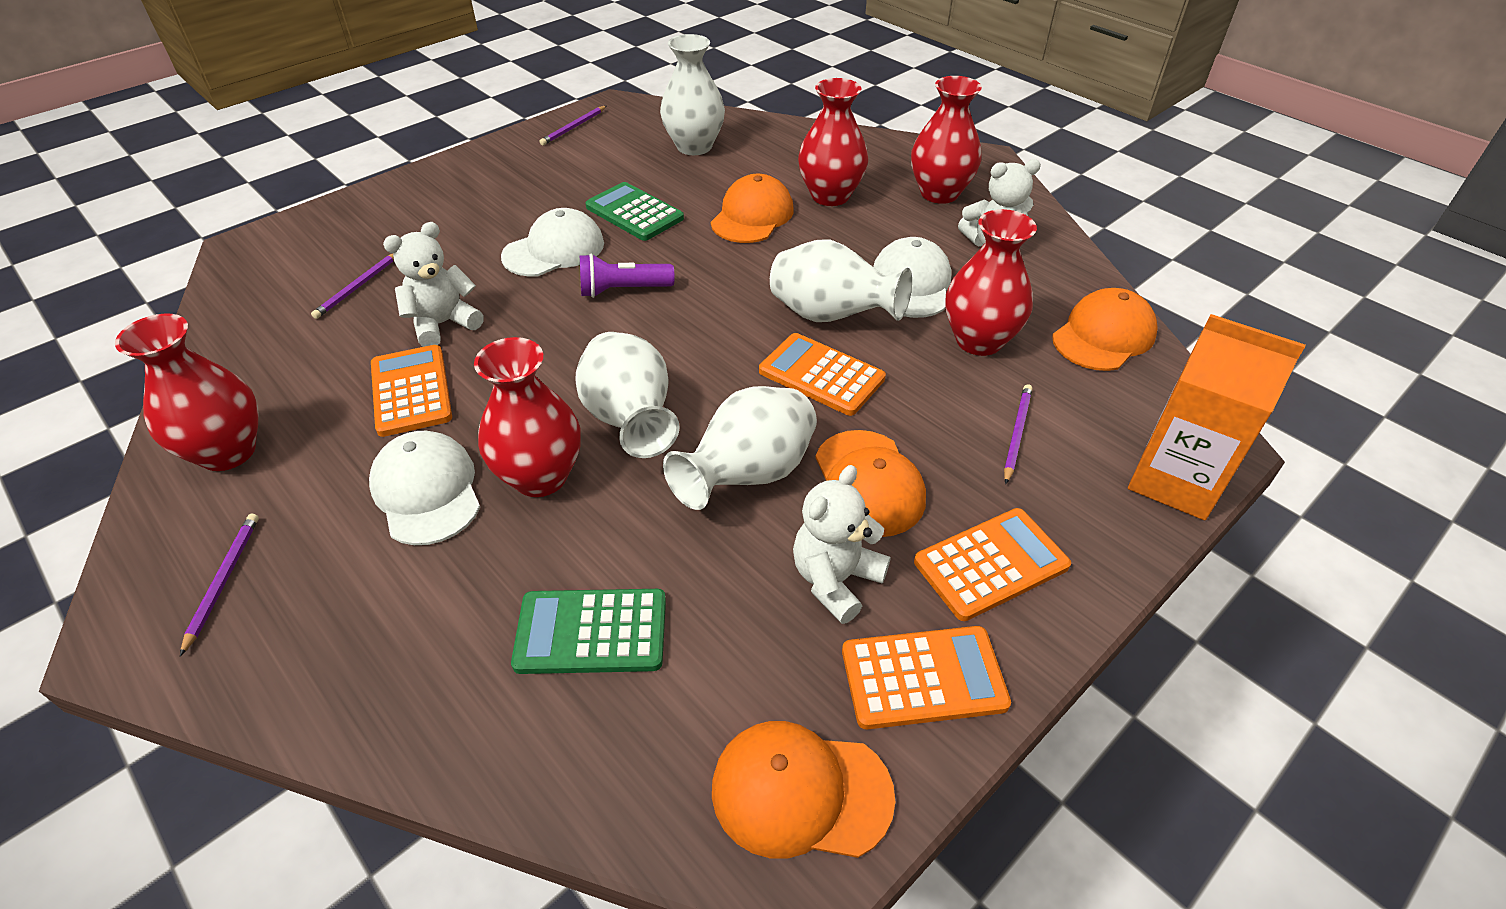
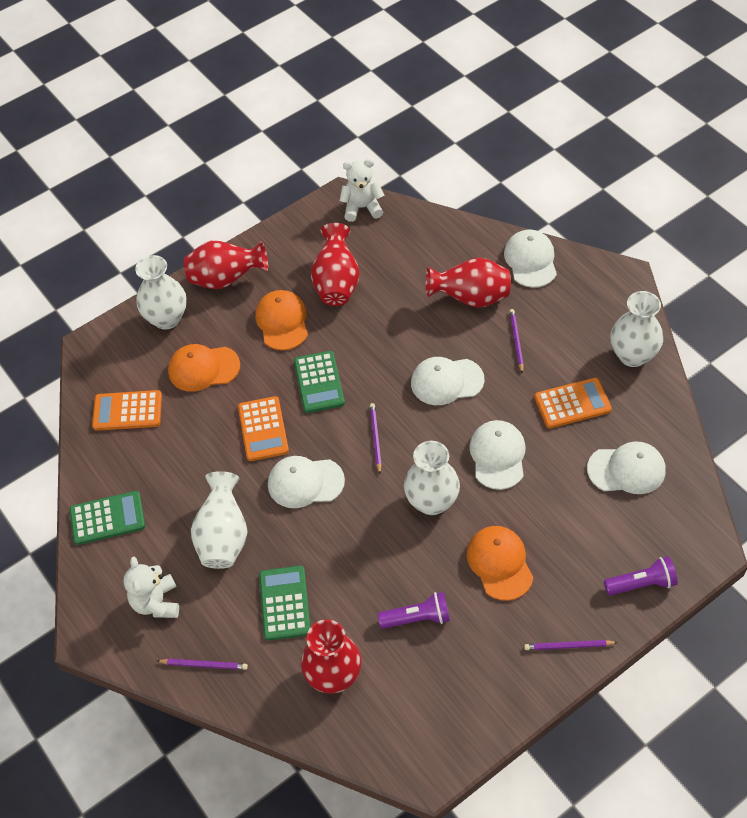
green calculator: [511,589,666,674] [585,182,684,241] = 2 -> [70,491,145,545] [259,566,310,641] [294,351,345,413] = 3
orange calculator: [371,345,452,437] [759,333,886,416] [842,626,1011,729] [914,508,1071,621] = 4 -> [92,390,162,431] [238,396,289,461] [534,378,612,428] = 3
orange cap: [711,174,794,243] [712,721,895,858] [815,430,926,537] [1052,288,1158,371] = 4 -> [168,344,240,392] [255,290,308,350] [467,526,533,601] = 3
orange carton: [1128,314,1306,520] = 1 -> none = 0
purple flashlight: [580,254,675,298] = 1 -> [378,592,450,629] [604,556,678,596] = 2
red vase: [115,313,258,471] [474,337,581,497] [798,78,868,206] [911,76,982,204] [945,209,1037,356] = 5 -> [184,241,268,289] [301,619,362,693] [310,223,360,306] [426,258,511,308] = 4
white cap: [369,431,480,545] [501,208,604,277] [873,237,952,318] = 3 -> [268,456,345,508] [411,357,485,405] [469,420,526,490] [504,230,557,288] [587,441,666,494] = 5
white teddy bear: [383,222,484,347] [793,465,891,624] [958,159,1041,247] = 3 -> [123,557,179,618] [340,159,385,222] = 2

